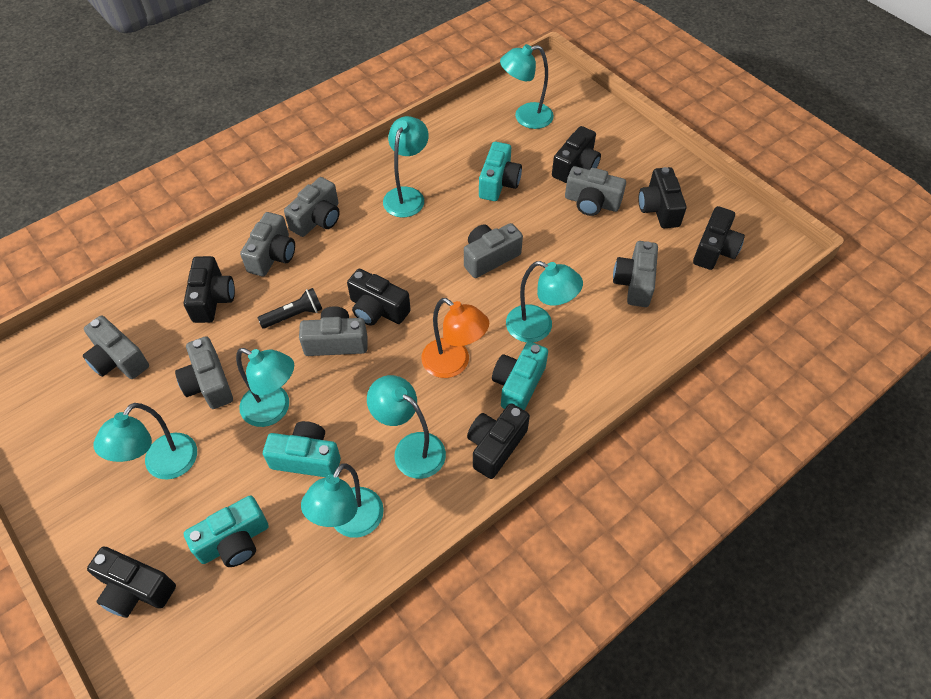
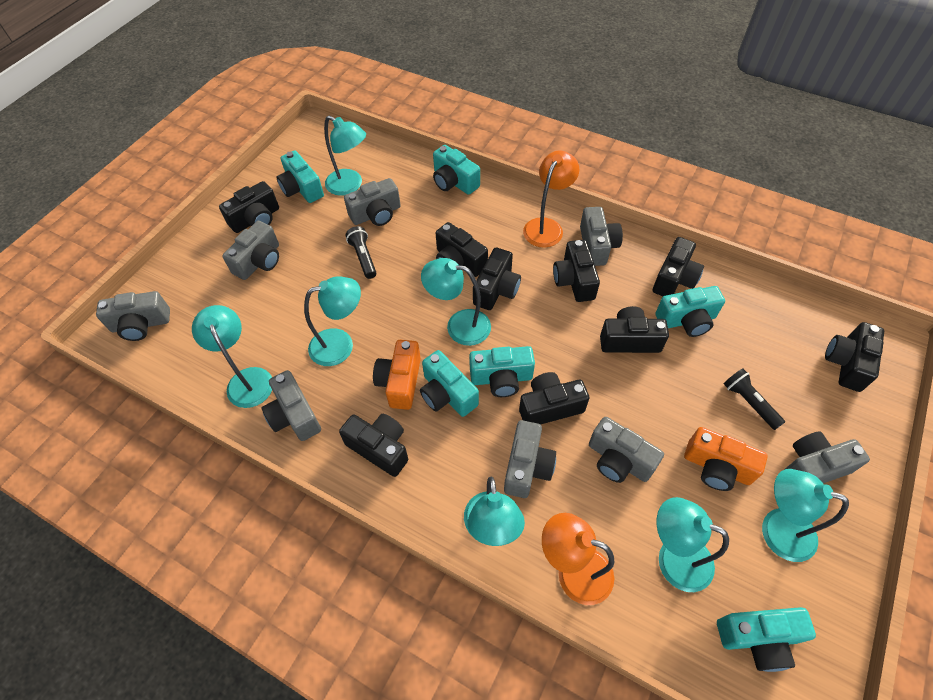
black camera: [87,546,176,618] [184,256,235,323] [347,269,411,326] [467,403,530,479] [552,126,601,183] [638,167,687,228] [693,206,745,270] = 7 -> [219,181,279,233] [339,414,408,477] [436,222,488,277] [473,248,521,310] [519,372,589,425] [553,240,600,302] [600,306,669,353] [653,237,704,296] [825,322,884,392] = 9
black flashlight: [258,288,322,329] = 1 -> [346,226,377,279] [723,368,785,430] = 2
orange camera: none = 0 -> [373,340,421,410] [684,427,768,491] = 2
orange lamp: [421,298,489,378] = 1 -> [523,151,579,248] [542,513,614,605] = 2
turquoise camera: [184,495,269,567] [263,421,341,477] [479,142,522,201] [492,342,548,410] = 4 -> [276,150,324,203] [420,350,479,417] [433,145,480,195] [469,346,535,397] [655,286,725,337] [717,607,816,672] = 6

